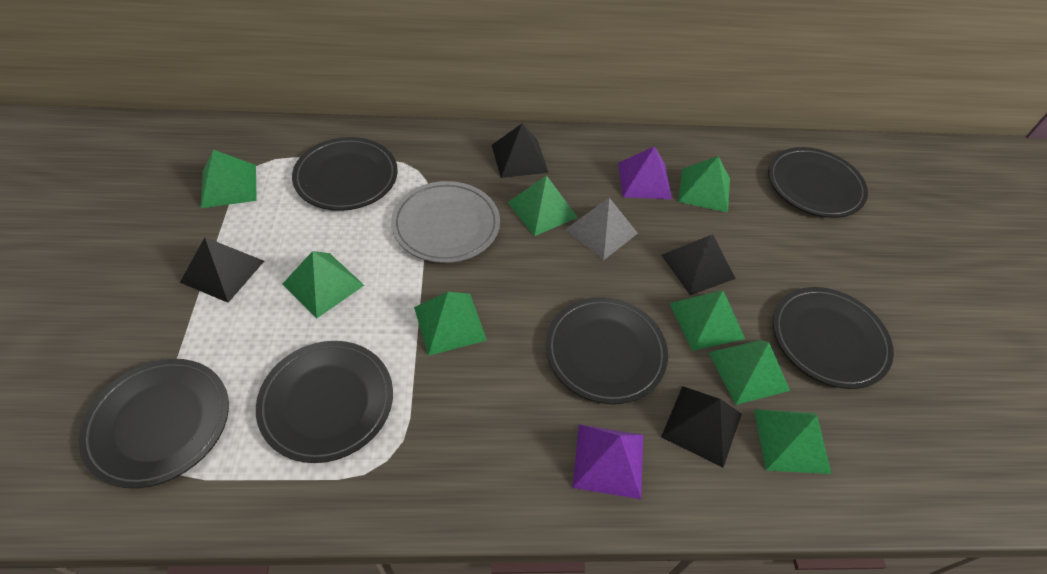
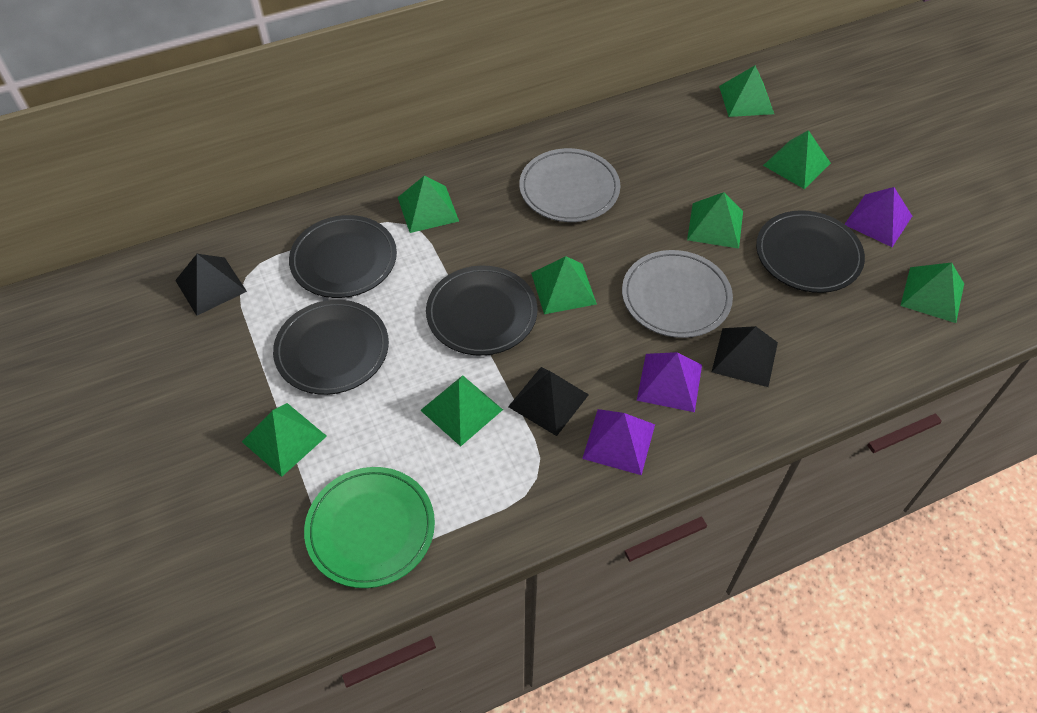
black plate: [79,359,229,488] [256,341,393,463] [292,137,398,211] [546,297,668,404] [768,147,868,218] [773,287,894,389] = 6 -> [273,300,389,395] [289,215,397,298] [426,266,537,356] [756,210,865,293] = 4
black pyramid: [180,237,264,303] [492,124,549,178] [661,234,736,295] [661,386,742,467] = 4 -> [175,254,247,316] [508,367,589,436] [712,326,778,387] = 3
green plate: none = 0 -> [304,467,435,588] = 1
grey plate: [391,181,500,263] = 1 -> [519,148,620,222] [622,250,733,338] = 2
grey pyramid: [565,198,638,260] = 1 -> none = 0
purple pyramid: [573,425,643,499] [618,146,672,199] = 2 -> [582,409,655,475] [637,352,702,412] [845,187,912,247] = 3

